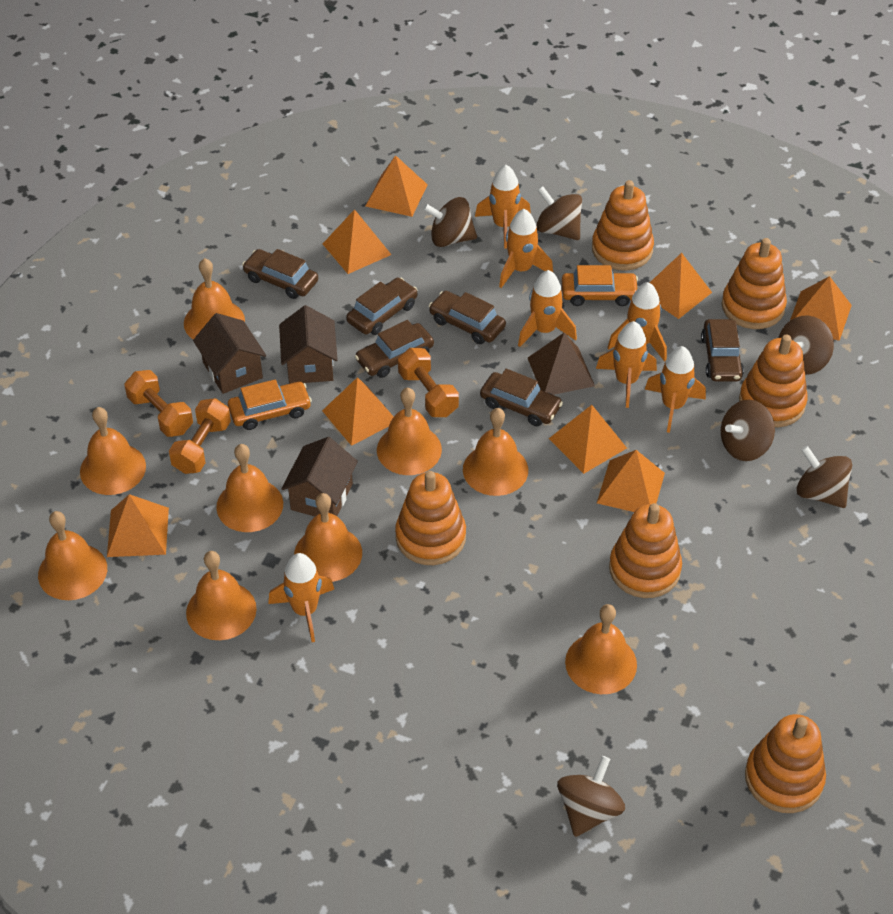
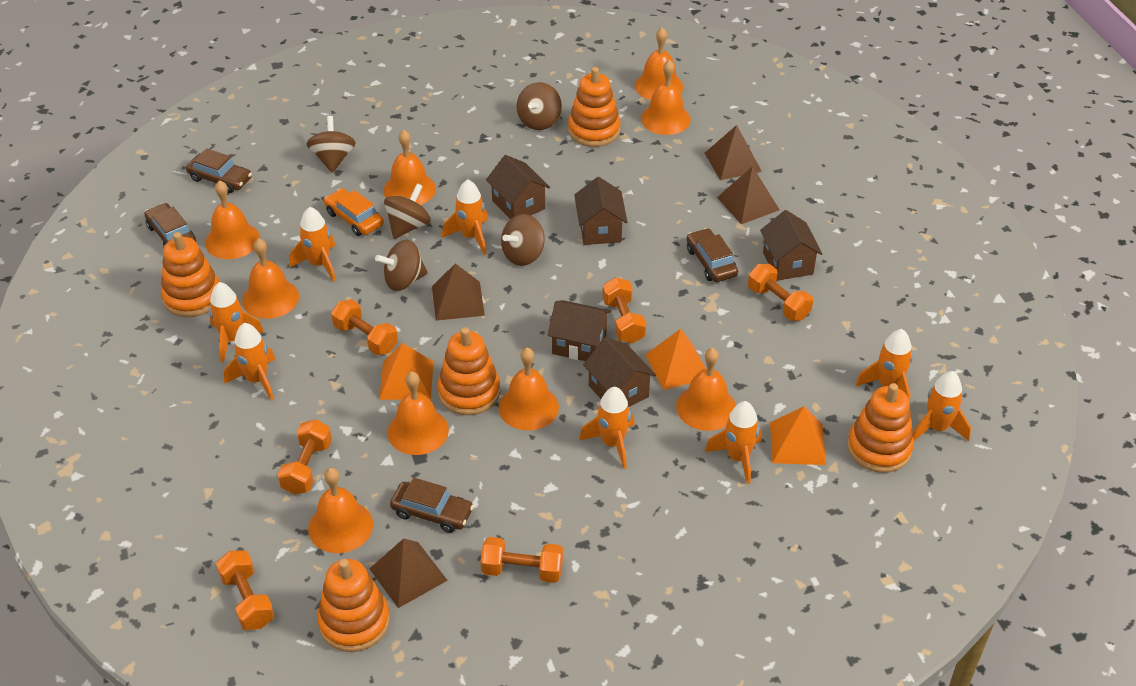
brown car: [242,249,318,299] [346,277,418,335] [355,320,434,378] [429,291,506,344] [480,369,563,426] [701,319,744,382] = 6 -> [144,203,196,247] [186,148,252,193] [390,478,474,533] [687,228,738,282] = 4
brown house: [193,313,266,394] [279,305,337,383] [281,437,358,517] = 3 -> [486,155,550,219] [548,300,611,361] [574,177,627,245] [583,338,656,407] [760,210,822,281] = 5
brown pyramid: [528,333,595,395] = 1 -> [370,538,448,608] [432,263,485,321] [704,125,762,180] [717,166,780,224] = 4
brown spinning top: [423,197,477,247] [536,186,582,240] [557,756,625,837] [721,400,775,461] [779,316,834,375] [797,446,852,508] = 6 -> [307,116,356,173] [375,240,428,291] [384,183,431,239] [501,214,545,266] [517,82,562,130] = 5
orange car: [228,379,312,430] [562,265,638,306] = 2 -> [324,188,384,236] = 1
orange dumbbell: [124,370,193,437] [169,398,231,474] [398,348,459,417] = 3 -> [216,550,275,630] [278,419,332,495] [331,299,398,355] [481,537,563,583] [602,277,646,344] [748,264,813,321] = 6
orange pyramid: [107,494,169,557] [322,377,394,446] [323,209,392,274] [366,155,428,217] [549,405,627,474] [597,450,665,512] [650,253,712,319] [790,276,852,341] = 8 -> [379,343,434,400] [645,329,706,390] [770,407,826,465] = 3
orange rocket: [268,553,334,642] [475,165,531,248] [499,209,553,288] [518,270,577,347] [596,321,657,408] [608,282,667,362] [645,346,706,433] = 7 -> [209,282,264,363] [224,323,275,401] [289,207,336,282] [442,179,488,255] [579,387,635,469] [705,401,762,485] [856,329,913,403] [913,371,971,441] = 8
orange stacking toy: [395,471,466,565] [592,180,654,271] [609,503,682,598] [722,238,787,329] [739,335,808,427] [745,714,826,813] = 6 -> [161,232,220,317] [317,559,390,652] [438,327,500,415] [568,67,621,147] [847,383,914,473] = 5

